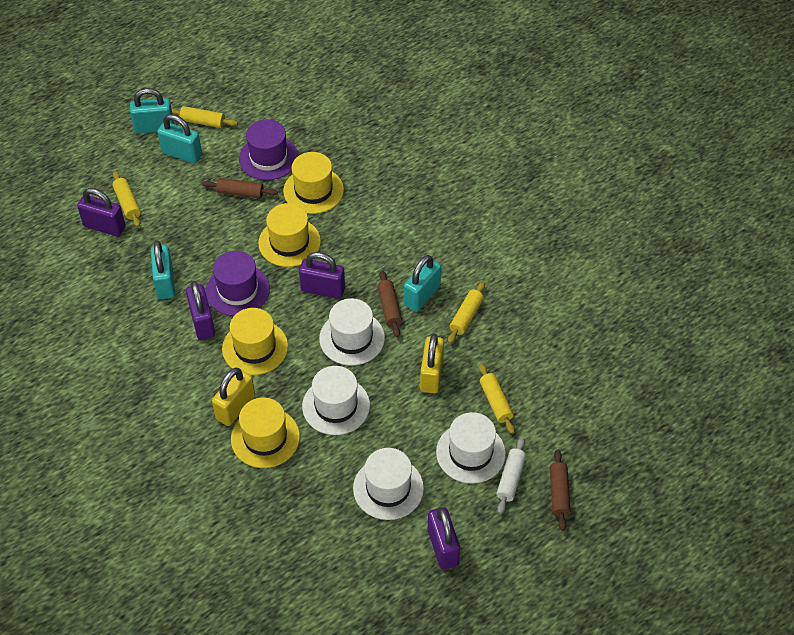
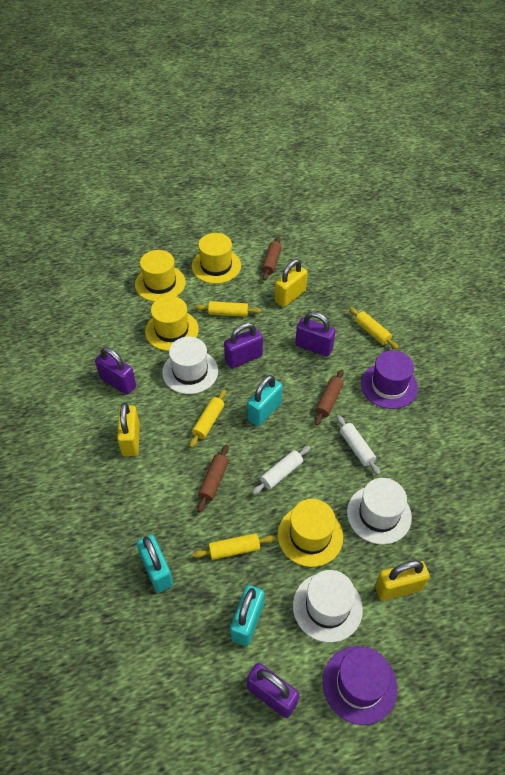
turquoise padlock: [130,88,174,133] [151,241,175,299] [157,114,202,164] [404,255,441,312] = 4 -> [137,535,173,593] [230,585,264,646] [247,375,283,426] = 3
white hat: [302,366,370,435] [319,298,385,366] [353,448,424,520] [436,412,506,484] = 4 -> [162,337,218,394] [293,570,363,643] [347,478,412,545] = 3
white rolling pin: [496,437,526,514] = 1 -> [252,446,311,495] [337,415,380,475] = 2
yellow padlock: [212,368,255,426] [420,334,444,394] = 2 -> [117,403,140,457] [275,259,308,307] [375,560,430,601] = 3

